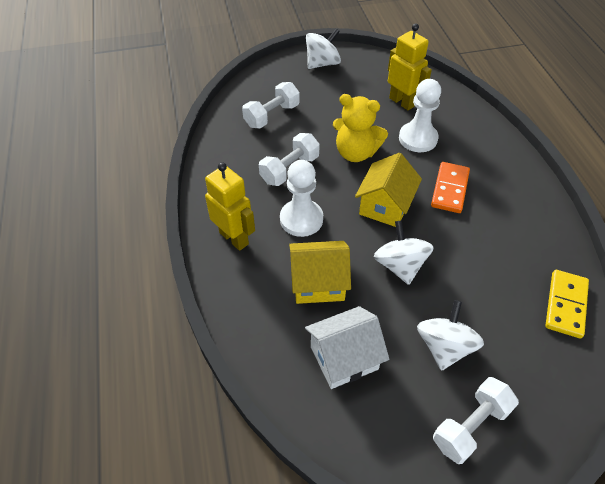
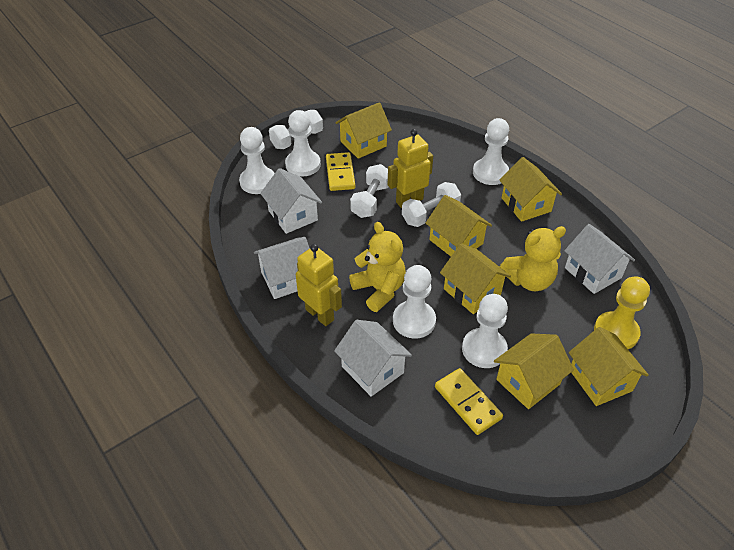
orange domino: [431,162,470,213] = 1 -> none = 0
white house: [305,306,389,389] = 1 -> [254,237,310,299] [260,168,322,234] [334,320,412,397] [564,224,635,294] = 4
white pawn: [280,160,323,237] [399,79,441,152] = 2 -> [239,127,275,194] [285,110,321,177] [393,265,436,339] [462,294,508,368] [473,118,509,185] = 5
white spinning top: [306,28,341,69] [374,220,434,285] [417,300,484,371] = 3 -> none = 0
yellow domino: [545,270,589,338] = 1 -> [326,152,355,191] [435,368,503,435] = 2
yellow house: [289,241,351,304] [355,153,422,227] = 2 -> [335,102,392,159] [426,195,492,256] [440,243,511,314] [494,333,574,409] [499,157,562,222] [569,327,649,406] = 6
yellow pawn: none = 0 -> [594,276,650,349] = 1
yellow teddy bear: [333,94,388,162] = 1 -> [349,222,406,312] [500,226,566,291] = 2

